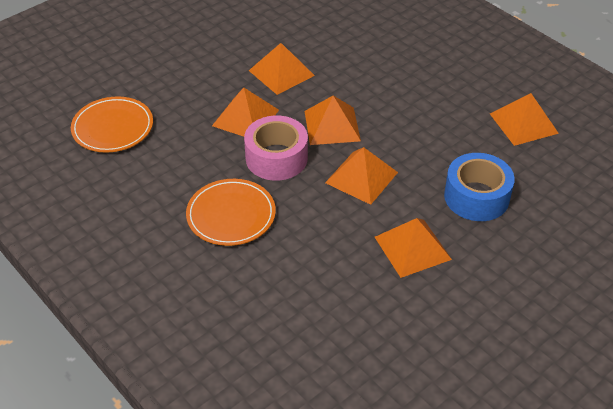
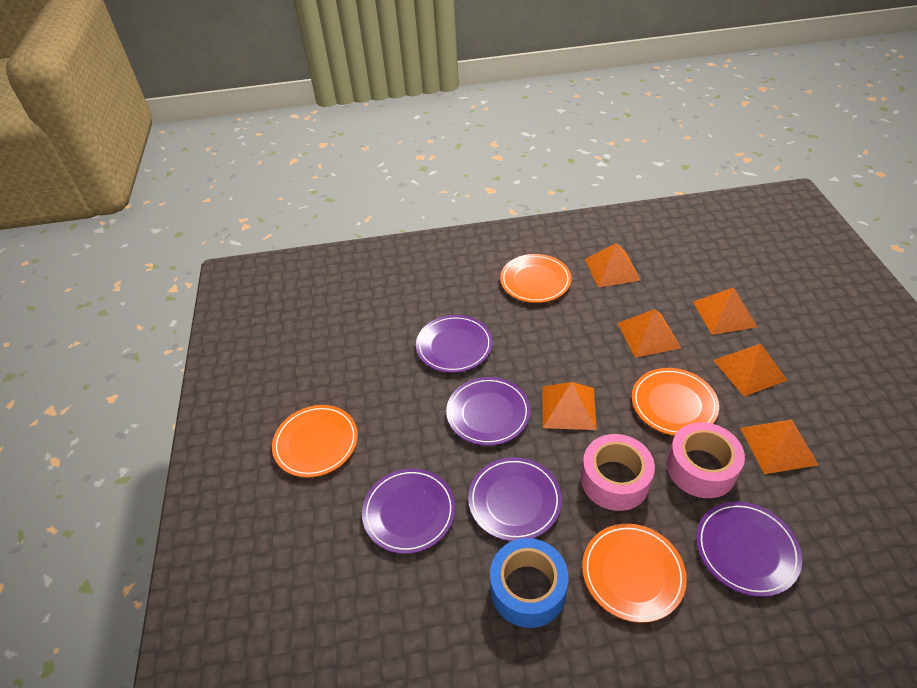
orange plate: [71,97,153,153] [186,179,276,246] = 2 -> [272,405,358,478] [500,254,571,303] [582,524,687,623] [632,368,719,436] = 4
pink tape: [244,116,308,181] = 1 -> [581,434,655,511] [667,422,745,498] = 2
purple plate: none = 0 -> [362,468,455,554] [416,315,493,373] [446,377,530,446] [468,457,562,541] [696,501,802,597] = 5

